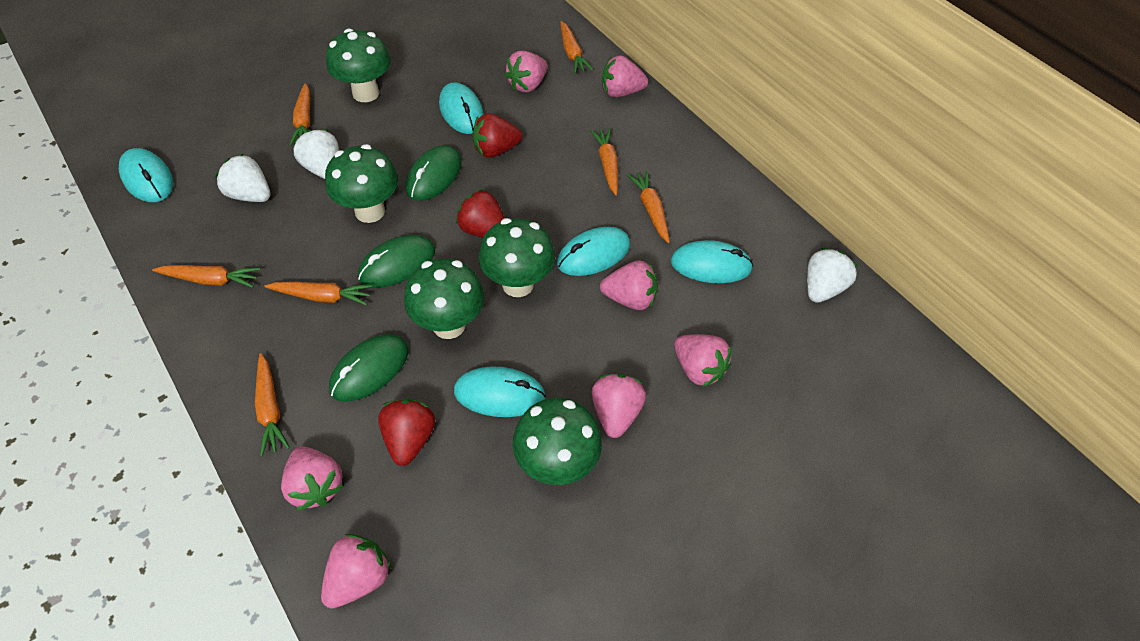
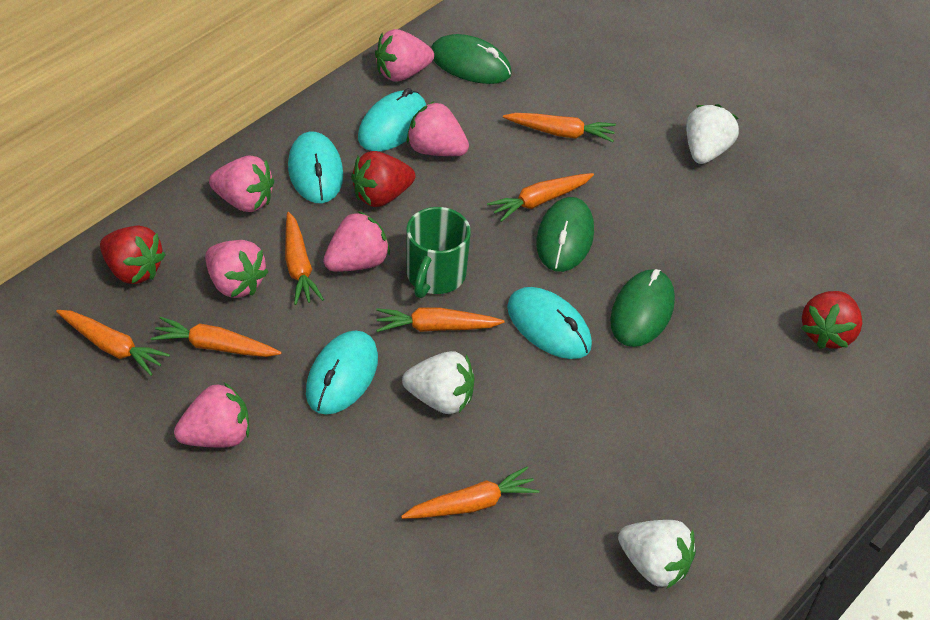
green mug: none = 0 -> [406,207,471,298] = 1
green mushroom: [325,144,398,223] [326,29,391,102] [404,258,484,339] [479,218,555,297] [513,398,602,485] = 5 -> none = 0
pink strawberry: [281,446,344,511] [321,534,392,609] [505,51,548,92] [591,374,646,438] [600,261,658,310] [602,55,648,97] [674,334,731,387] = 7 -> [174,382,249,448] [205,240,268,298] [209,155,274,212] [323,211,390,272] [375,29,434,82] [407,101,469,156] = 6
turquoise mouse: [119,148,173,202] [439,82,484,134] [454,366,546,417] [557,227,630,276] [670,240,753,283] = 5 -> [288,131,343,203] [306,330,378,415] [358,88,426,151] [507,287,592,359] = 4

